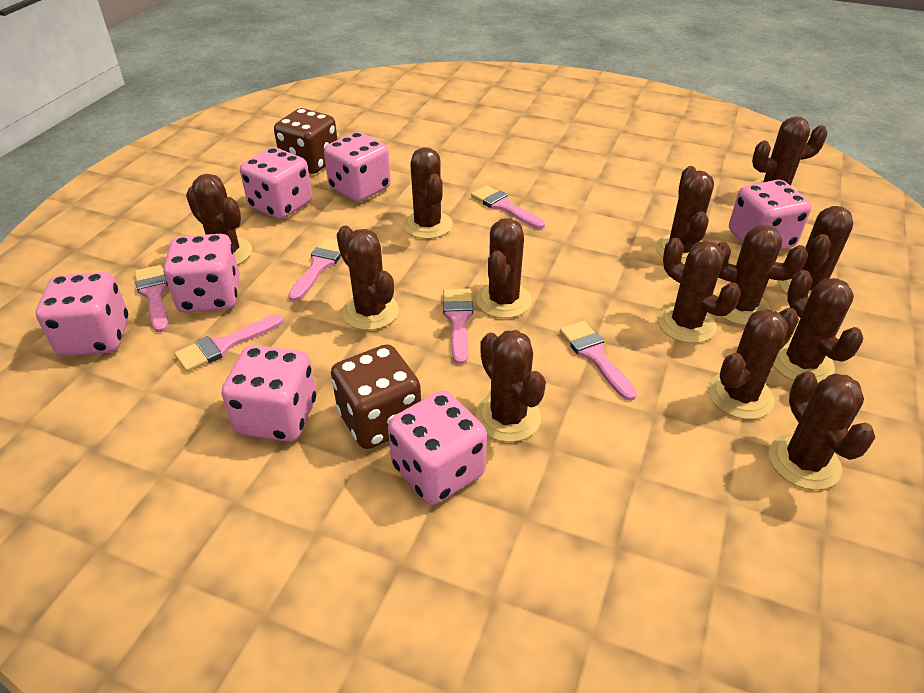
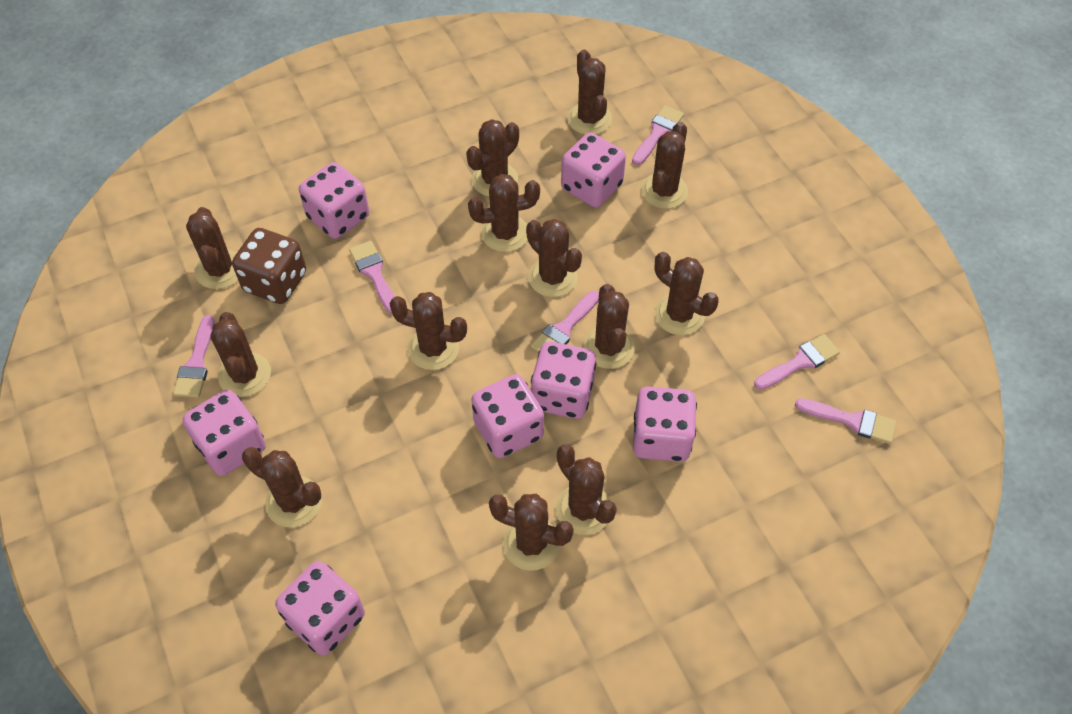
brown dice: [274,108,337,174] [331,344,421,449] = 2 -> [232,228,306,304] = 1

